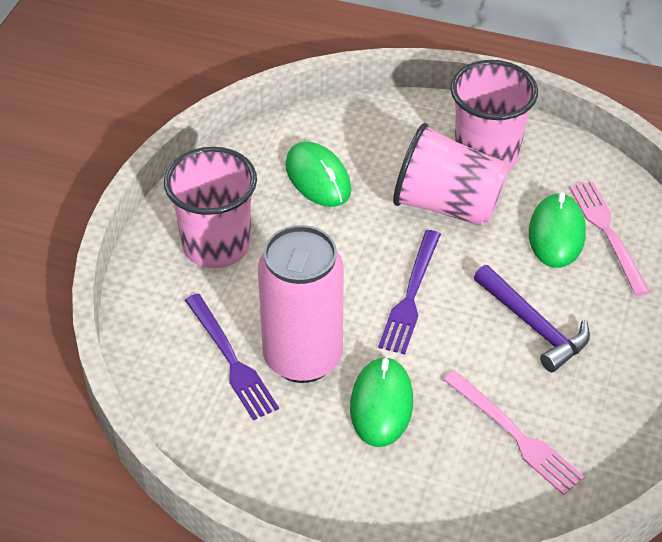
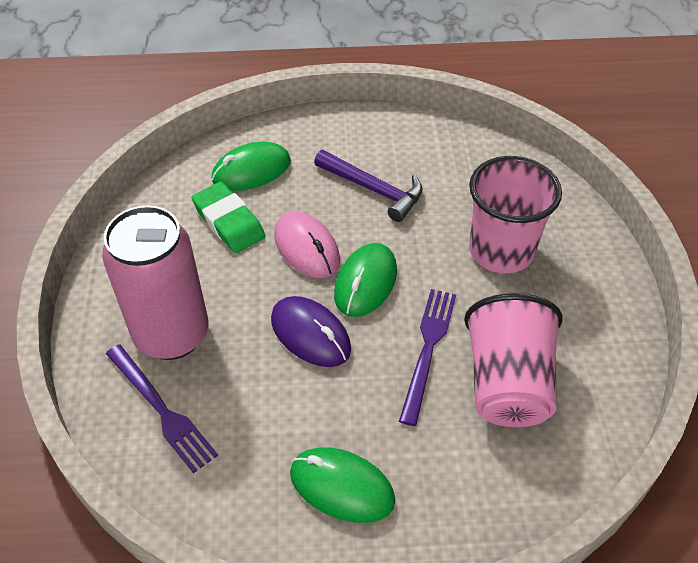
green eraser: none = 0 -> [192,182,265,254] = 1
pink cup: [164,147,257,268] [393,123,508,226] [451,60,538,170] = 3 -> [464,293,563,427] [469,156,562,273] = 2
pink fork: [443,370,584,495] [569,181,650,296] = 2 -> none = 0
pink mouse: none = 0 -> [274,211,340,278] = 1
purple mouse: none = 0 -> [271,296,351,367] = 1

